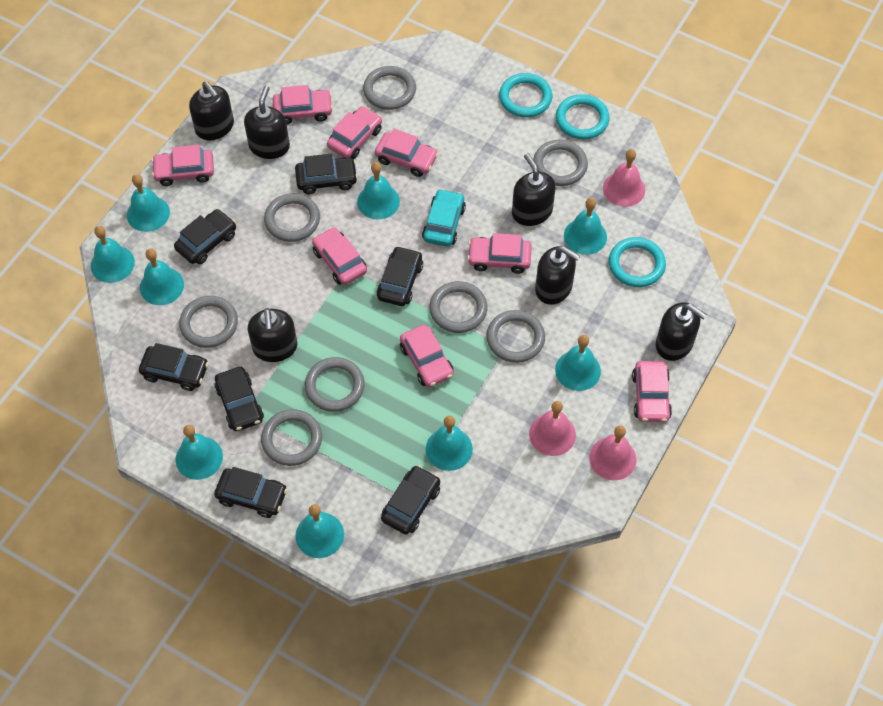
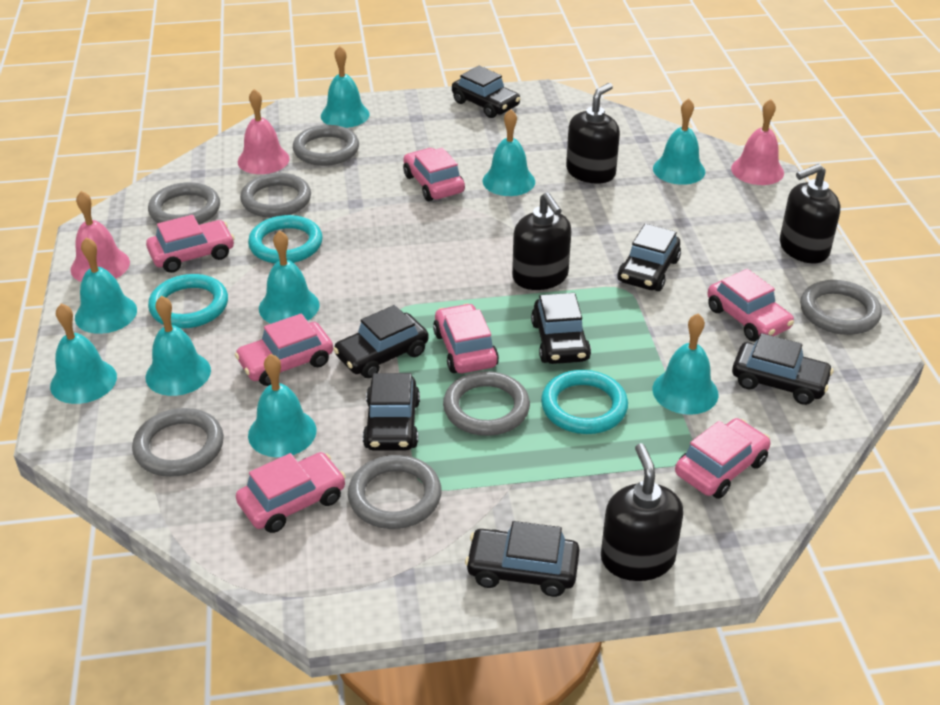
black soap dispenser: [189,81,234,140] [244,86,290,159] [248,308,297,362] [512,153,556,226] [535,246,580,305] [656,302,707,361] = 6 -> [512,192,571,290] [566,83,620,184] [601,443,684,581] [780,164,840,263] = 4
grey ring: [179,296,238,348] [261,409,322,466] [264,193,320,242] [305,357,365,412] [363,66,416,110] [429,281,487,333] [486,310,545,363] [533,140,588,186] = 8 -> [132,408,224,477] [148,182,220,225] [240,173,311,218] [293,125,359,166] [348,455,442,529] [443,371,530,436] [800,280,882,335] = 7
pink car: [151,145,214,186] [273,85,333,124] [312,227,367,285] [327,106,382,159] [375,129,439,177] [400,325,454,387] [467,233,532,274] [632,361,672,422] = 8 -> [146,215,235,273] [235,313,333,386] [236,452,346,533] [403,148,465,201] [433,303,499,373] [675,418,770,499] [707,269,794,341] = 7
turquoise car: [422,189,466,247] = 1 -> none = 0

